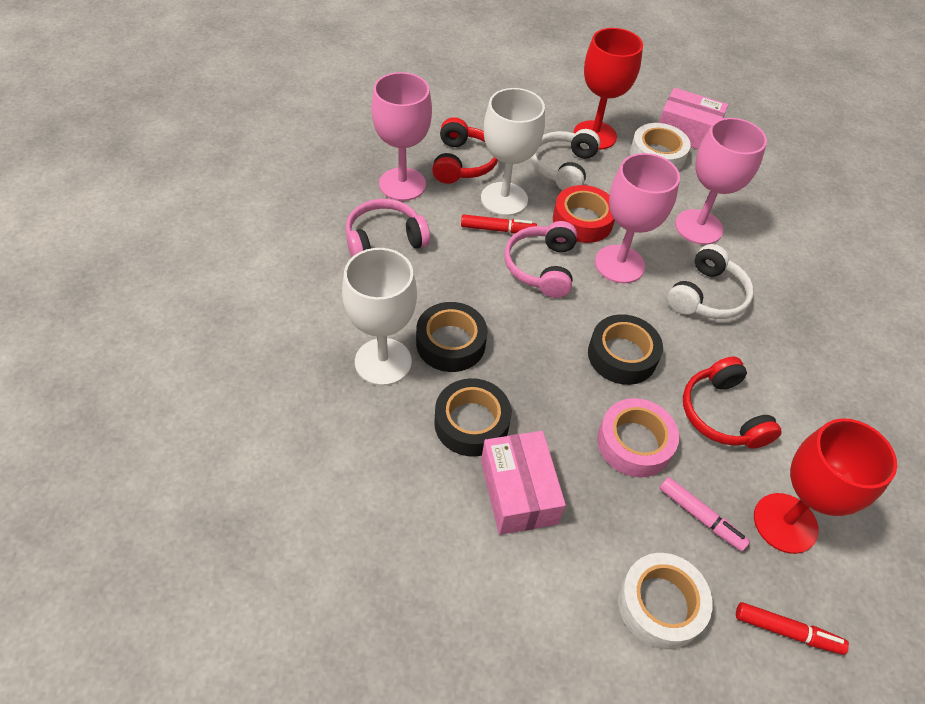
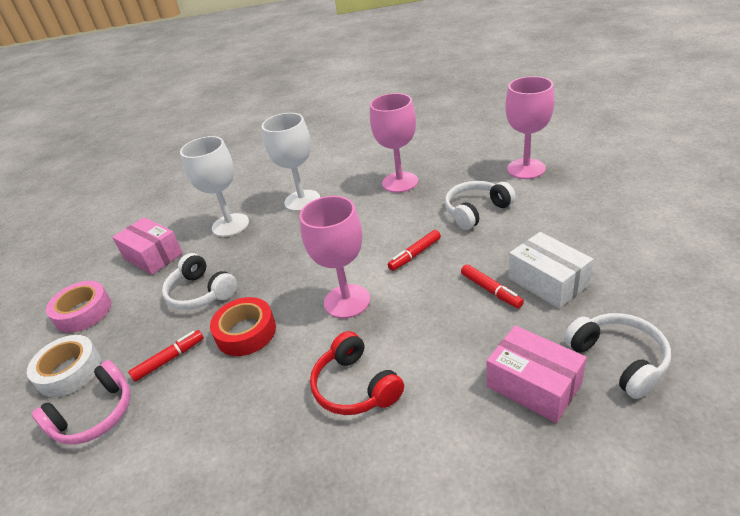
black tape: [416,302,487,372] [434,378,512,457] [588,314,663,385] = 3 -> none = 0
pink headphones: [346,199,430,257] [504,221,577,298] = 2 -> [31,360,131,444] = 1
pink marker: [659,477,750,551] = 1 -> none = 0
red goblet: [574,28,643,150] [754,418,897,554] = 2 -> none = 0
red headphones: [432,117,498,184] [683,356,781,448] = 2 -> [310,331,404,415] = 1
red marker: [461,214,537,233] [736,602,849,655] = 2 -> [128,330,204,382] [388,230,441,271] [461,264,524,308] = 3
white box: none = 0 -> [509,232,593,309] = 1
white headphones: [531,129,600,190] [668,244,754,319] = 2 -> [162,253,237,310] [445,181,516,230] [564,313,671,399] = 3
white tape: [618,553,713,649] [630,123,691,171] = 2 -> [27,335,101,397] = 1

